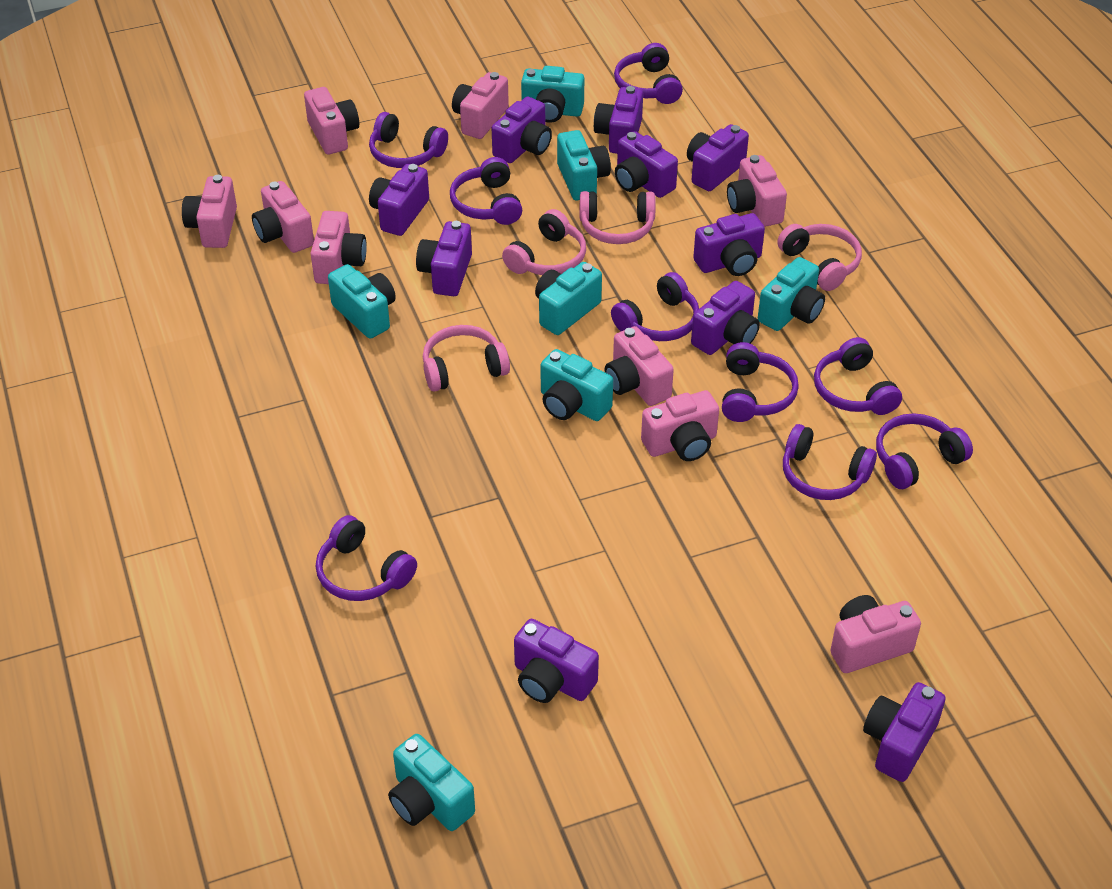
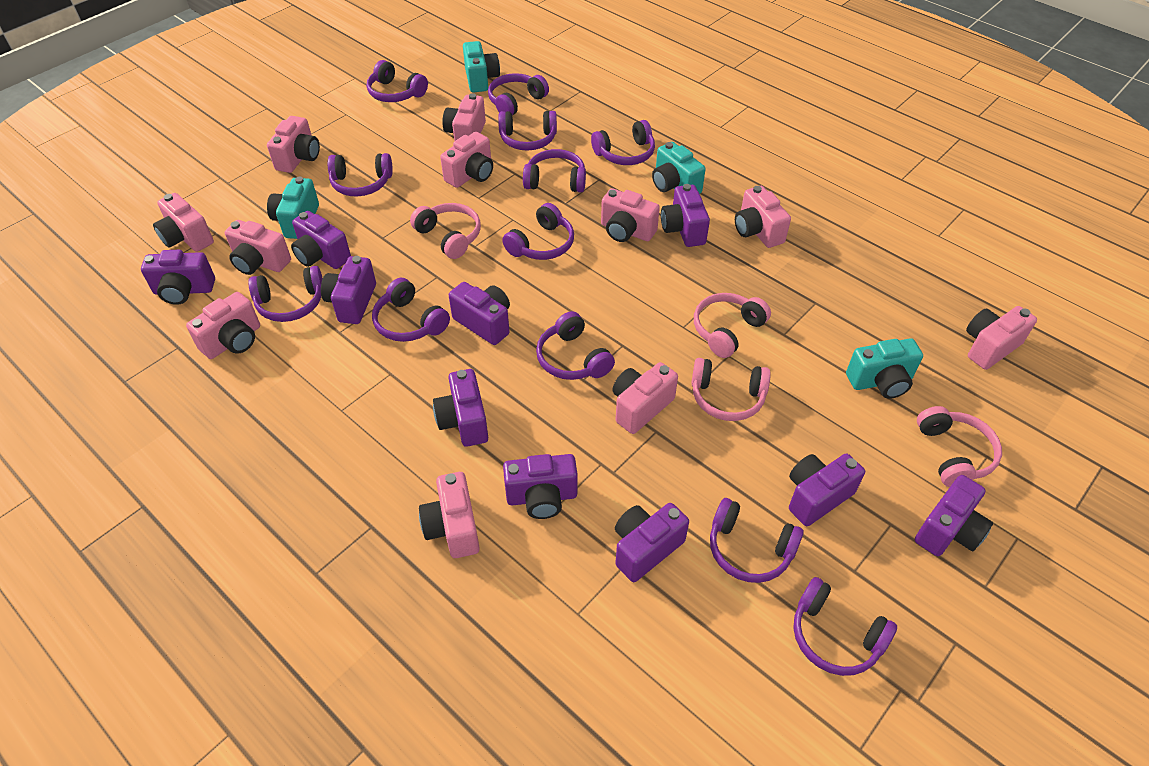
pink camera: [182,175,237,248] [252,181,314,253] [304,87,359,155] [311,211,367,284] [452,72,509,139] [605,326,674,406] [641,390,719,461] [727,155,787,227] [830,595,921,673] = 9 -> [153,193,214,252] [186,292,260,359] [225,220,291,275] [267,116,320,173] [419,472,480,558] [440,132,493,188] [442,93,486,141] [601,188,660,242] [612,362,678,434] [735,186,791,248] [966,306,1037,370] = 11
purple headphones: [316,515,417,601] [369,112,448,168] [450,157,522,225] [611,272,699,341] [614,43,683,104] [722,342,799,422] [783,424,877,500] [814,337,902,415] [876,413,973,489] = 9 -> [248,266,323,322] [328,153,393,196] [367,60,428,102] [372,278,450,342] [488,73,549,115] [498,111,557,151] [502,203,574,260] [523,149,586,192] [536,311,615,380] [591,120,655,165] [710,498,804,583] [793,577,897,676] = 12
turquoise camera: [328,264,396,339] [388,734,475,831] [521,66,584,123] [535,262,602,335] [540,349,613,421] [557,130,611,200] [758,257,825,331] = 7 -> [267,177,319,239] [463,41,500,93] [652,142,705,194] [846,338,923,399] = 4

